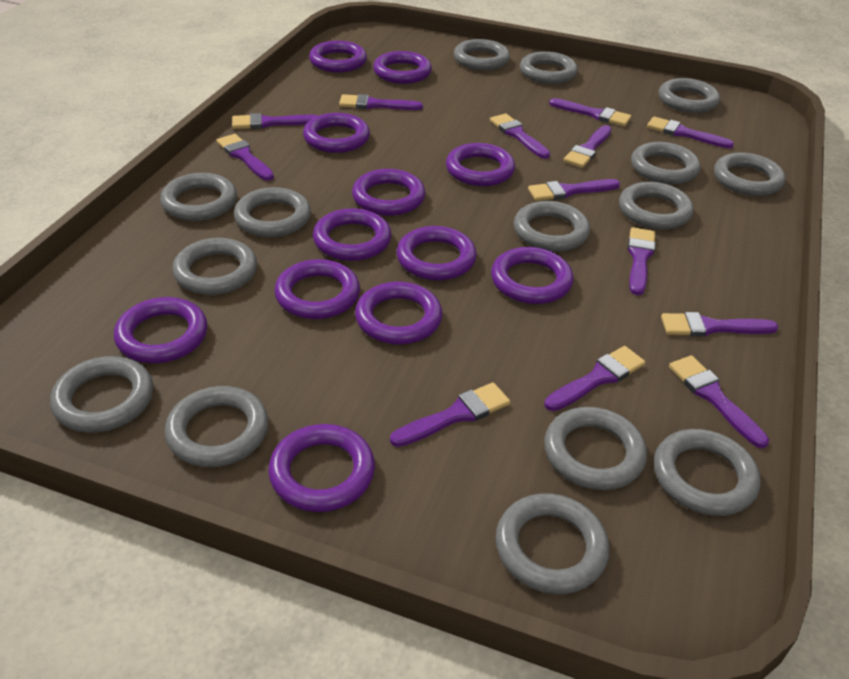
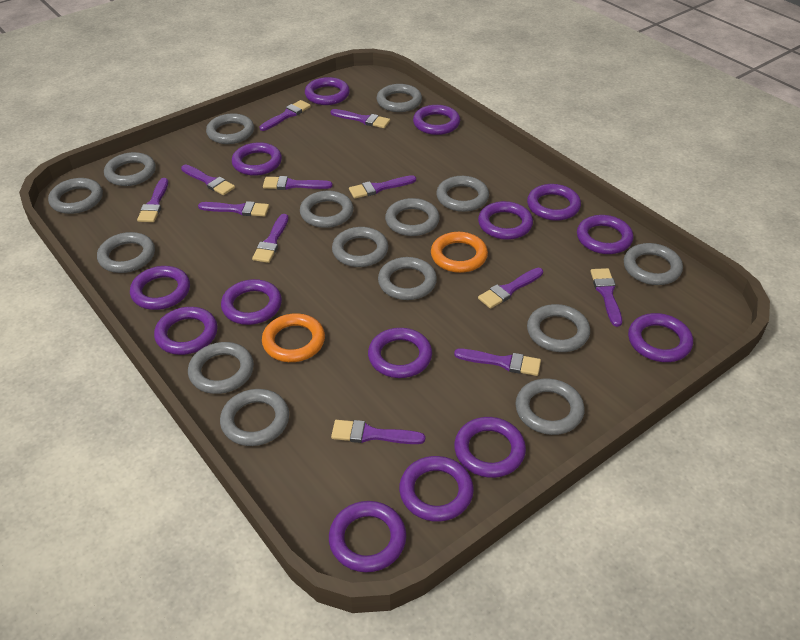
orange ring: none = 0 -> [262,313,325,362] [431,232,488,273] = 2
purple brush: [216,134,274,181] [232,113,317,129] [339,94,423,110] [390,382,510,447] [490,113,550,159] [528,179,620,201] [544,346,645,411] [549,98,631,126] [563,125,612,168] [628,227,656,295] [647,116,734,149] [661,312,778,337] [669,355,769,448] = 13 -> [137,178,168,222] [181,165,235,195] [198,201,269,217] [252,214,289,263] [259,100,311,131] [263,176,333,190] [330,109,390,128] [331,420,425,444] [349,175,416,199] [454,349,541,376] [478,268,543,309] [590,268,622,327] = 12
purple ring: [114,297,207,363] [268,424,375,512] [274,259,360,319] [303,113,370,153] [309,41,367,73] [313,208,391,261] [352,169,425,216] [355,282,442,344] [373,51,432,84] [397,226,477,280] [446,143,515,186] [491,247,573,304] = 12 -> [130,266,190,310] [154,307,218,355] [221,279,282,325] [232,142,282,176] [305,77,350,105] [329,501,406,572] [368,328,432,378] [399,456,474,522] [413,105,460,135] [454,417,526,478] [478,201,533,240] [527,184,581,221] [577,215,634,254] [628,313,693,362] = 14

